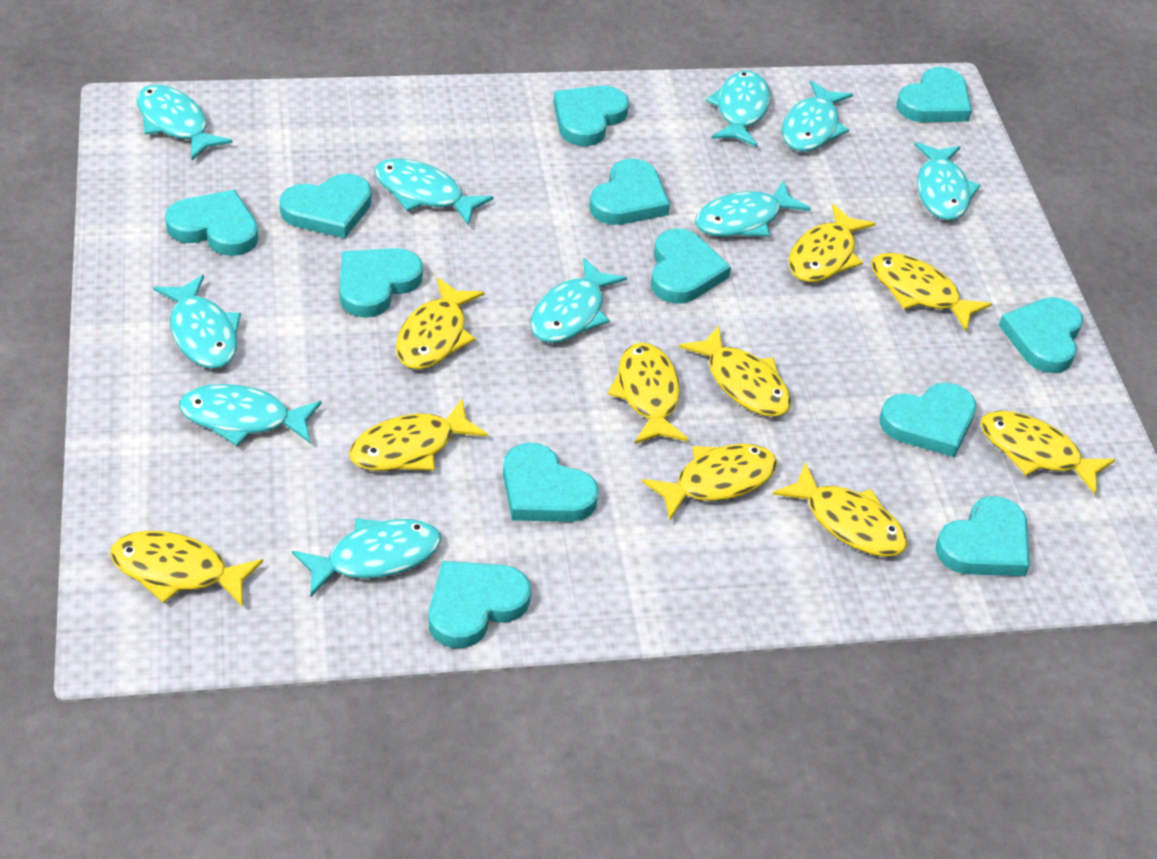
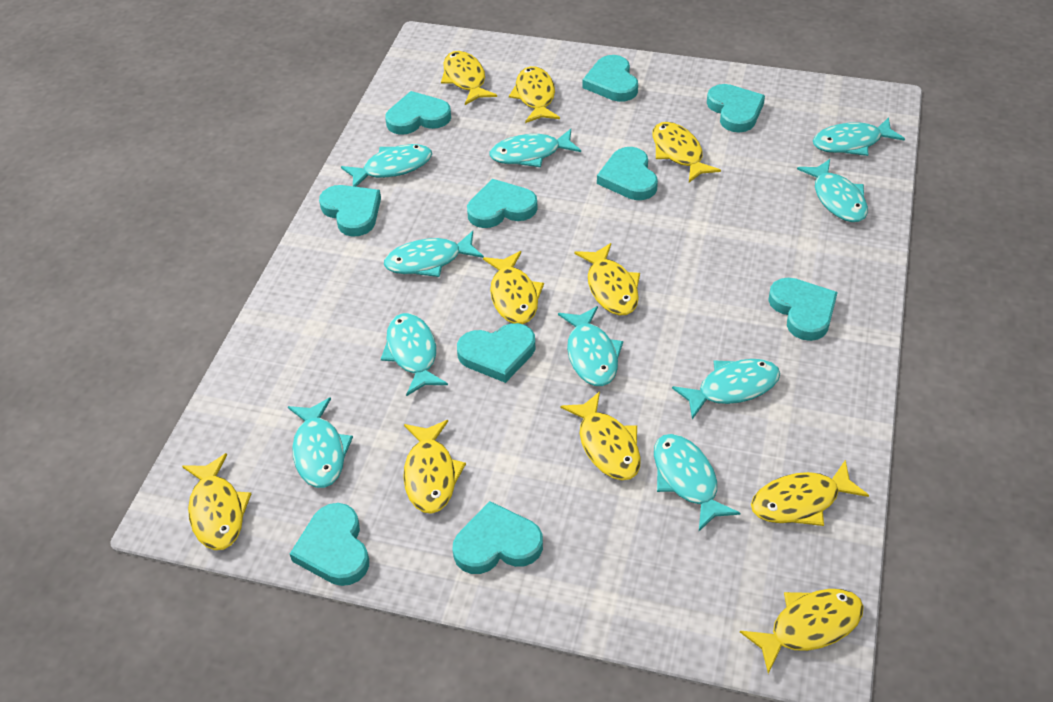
turquoise heart: [165,190,258,256] [280,174,372,238] [339,248,423,318] [428,561,531,648] [503,442,599,522] [553,86,629,146] [589,159,670,225] [651,229,731,304] [880,383,976,457] [897,67,972,122] [936,496,1030,576] [999,297,1083,373] = 12 -> [290,503,369,586] [319,185,381,237] [385,91,451,135] [452,501,543,574] [457,323,535,383] [467,179,538,228] [582,55,638,102] [597,147,658,200] [707,84,765,133] [768,278,838,341] = 10

